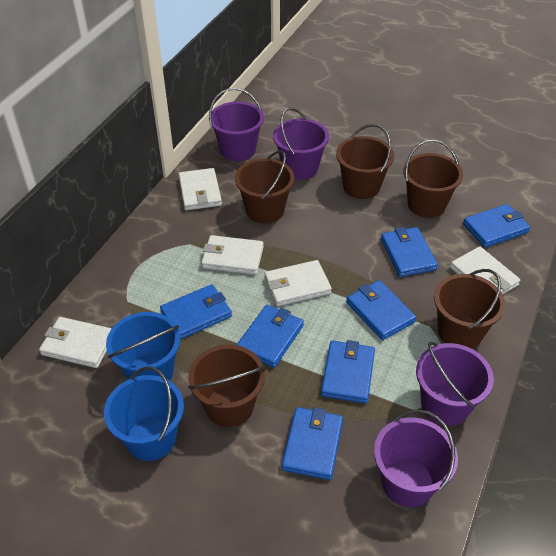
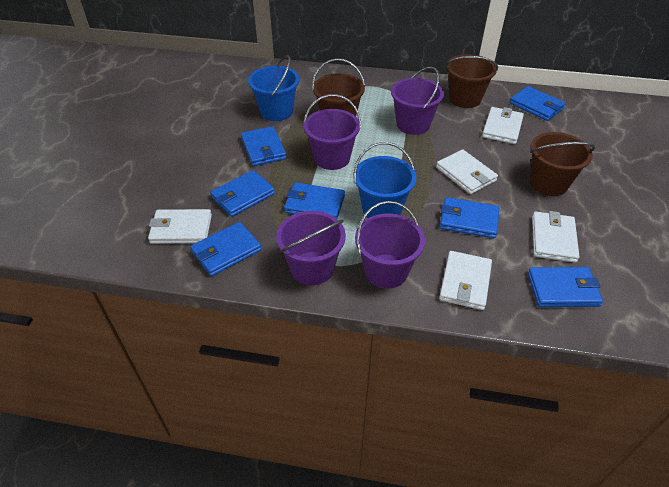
brown bucket: [188,345,265,427] [235,150,295,224] [336,124,394,199] [403,140,463,218] [434,269,505,349] = 5 -> [312,58,365,116] [445,54,498,108] [530,132,596,196] = 3

